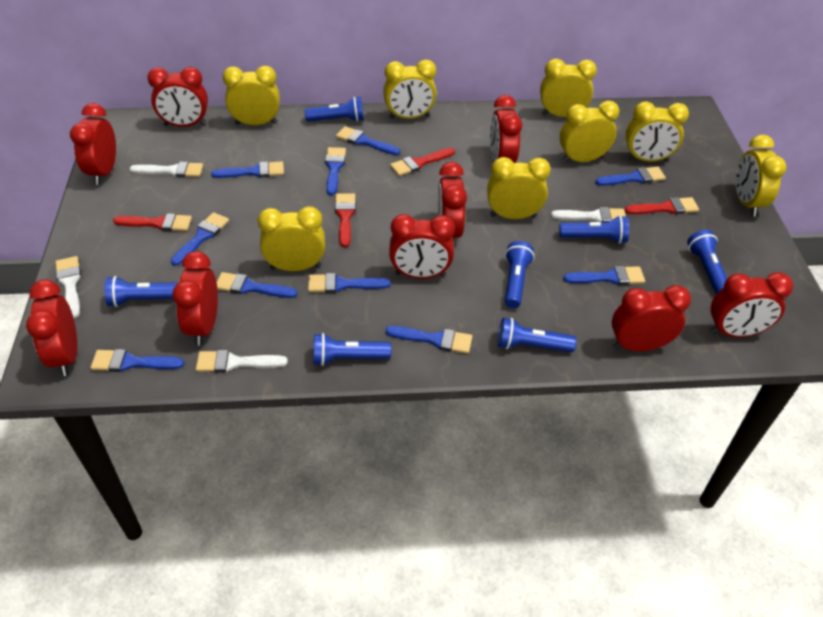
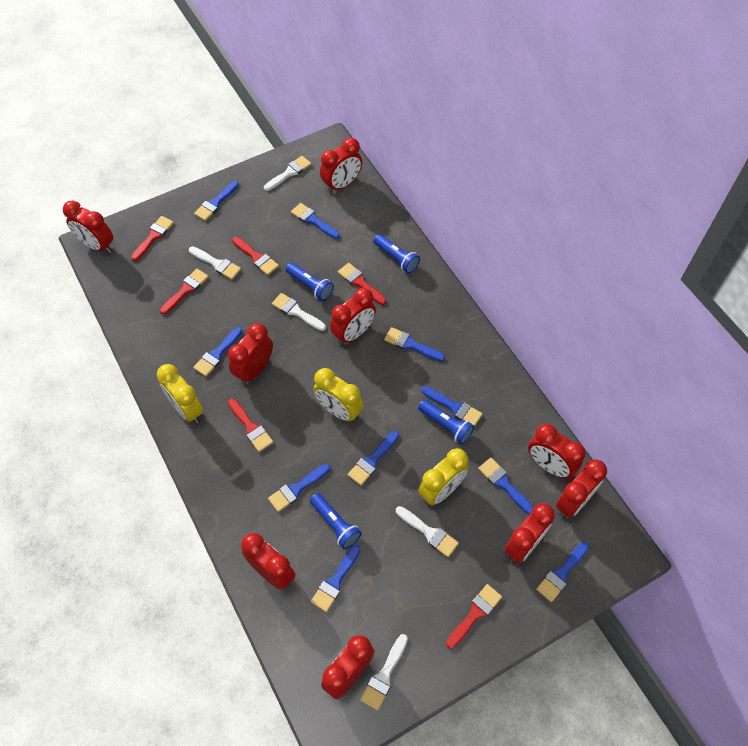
blue flashlight: [105,276,179,307] [304,97,364,122] [314,333,392,366] [498,318,577,352] [505,241,535,308] [559,215,629,244] [687,230,727,294] = 7 -> [285,263,334,301] [310,493,362,549] [373,234,420,273] [418,400,474,444] = 4
red brush: [113,213,192,231] [335,193,356,247] [390,148,455,176] [625,197,699,214] = 4 -> [131,216,174,261] [160,269,208,315] [228,399,273,452] [232,236,279,275] [338,263,386,305] [446,584,502,649] = 6
white brush: [55,256,81,318] [129,162,203,178] [196,350,288,372] [551,207,626,222] = 4 -> [189,247,241,280] [264,156,311,191] [272,293,326,331] [360,634,408,711] [396,506,459,557] = 5
yellow clock: [223,65,280,125] [258,206,325,271] [383,59,437,119] [487,157,551,219] [540,58,597,117] [559,100,620,163] [625,101,689,162] [736,134,786,216] = 8 -> [157,364,203,423] [313,368,363,422] [418,448,469,505] = 3

